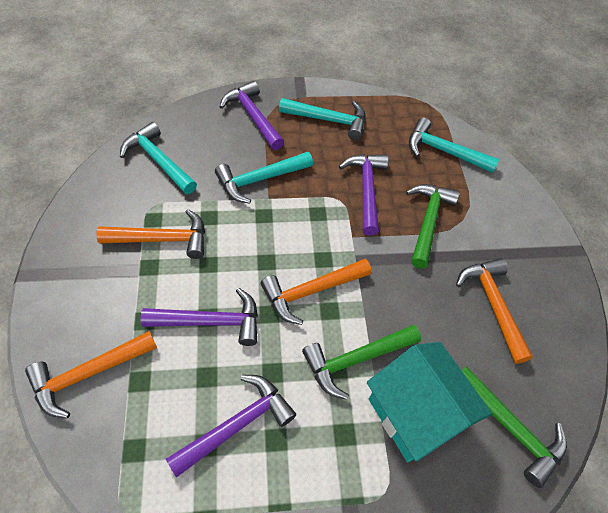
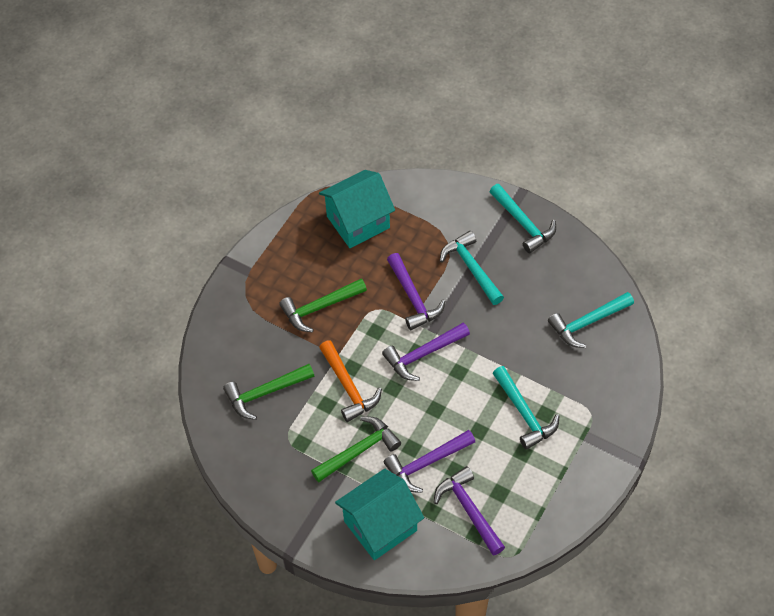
orange hammer: [25,331,157,418] [96,209,205,259] [260,259,372,325] [456,258,533,364] = 4 -> [319,340,382,422] = 1
turquoise house: [367,342,492,462] = 1 -> [319,170,395,248] [335,469,424,560] = 2

